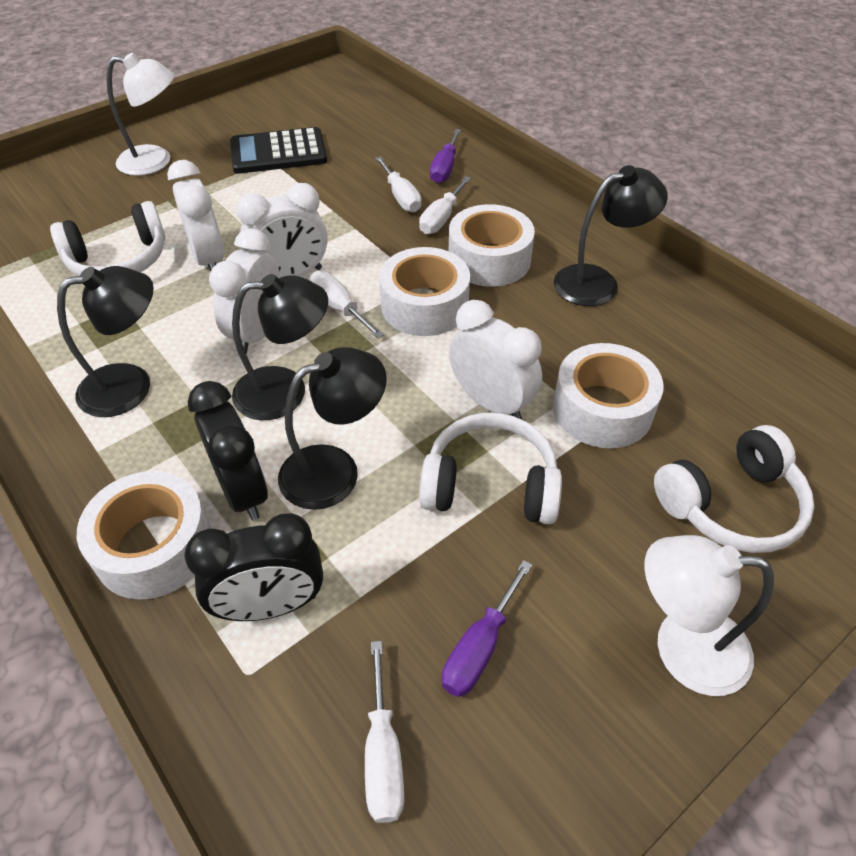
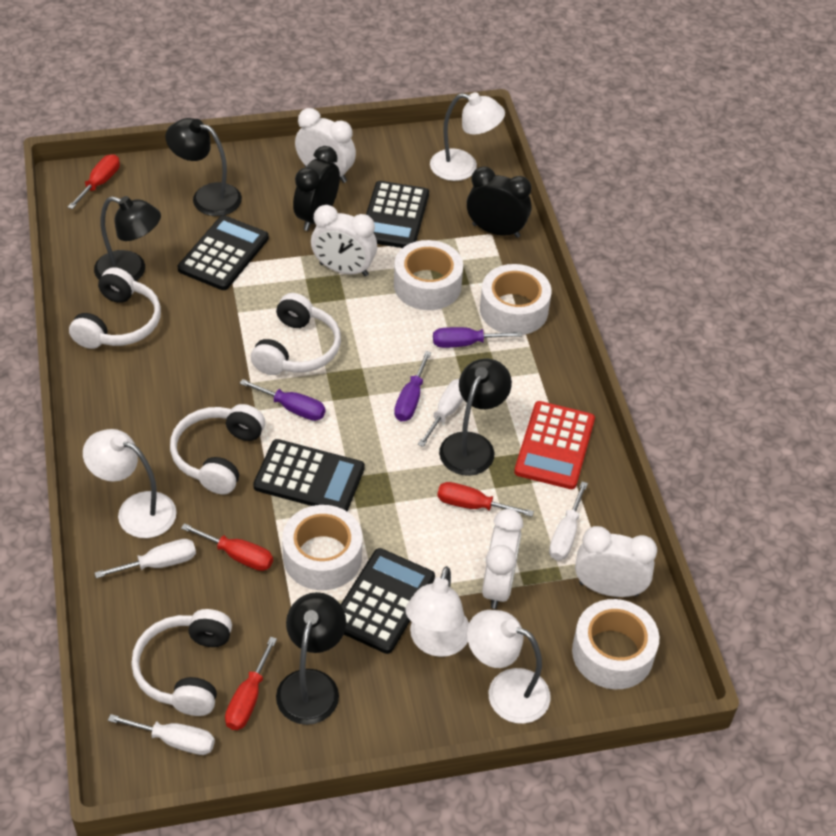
black calculator: [230,127,327,174] = 1 -> [178,215,269,290] [253,439,365,511] [341,548,435,654] [366,181,429,248] = 4
purple screwdriver: [430,129,461,183] [442,560,532,697] = 2 -> [240,379,325,421] [394,351,431,421] [433,327,522,348] = 3
red calculator: none = 0 -> [514,401,595,489] = 1
red screwdriver: none = 0 -> [68,154,120,209] [181,523,273,571] [225,637,277,730] [437,482,534,517] = 4
white headphones: [50,201,165,276] [419,413,562,524] [654,425,814,553] = 3 -> [69,267,161,349] [131,609,232,716] [170,404,265,494] [251,293,341,375] = 4
white lamp: [107,53,175,176] [644,535,774,696] = 2 -> [83,429,177,538] [405,566,469,657] [430,92,505,181] [467,610,551,724] = 4

